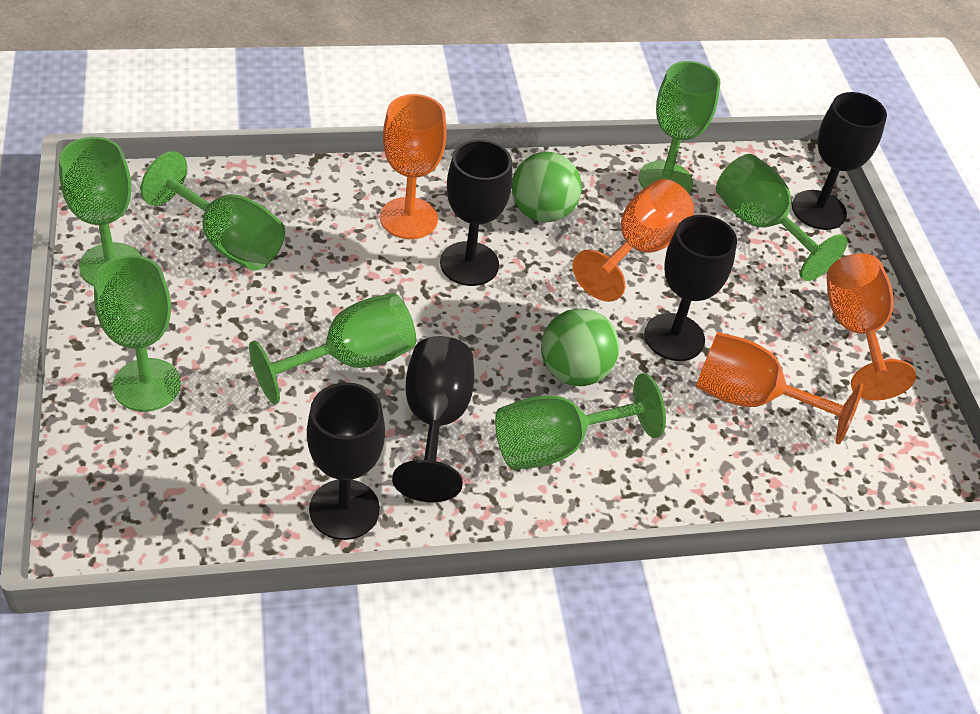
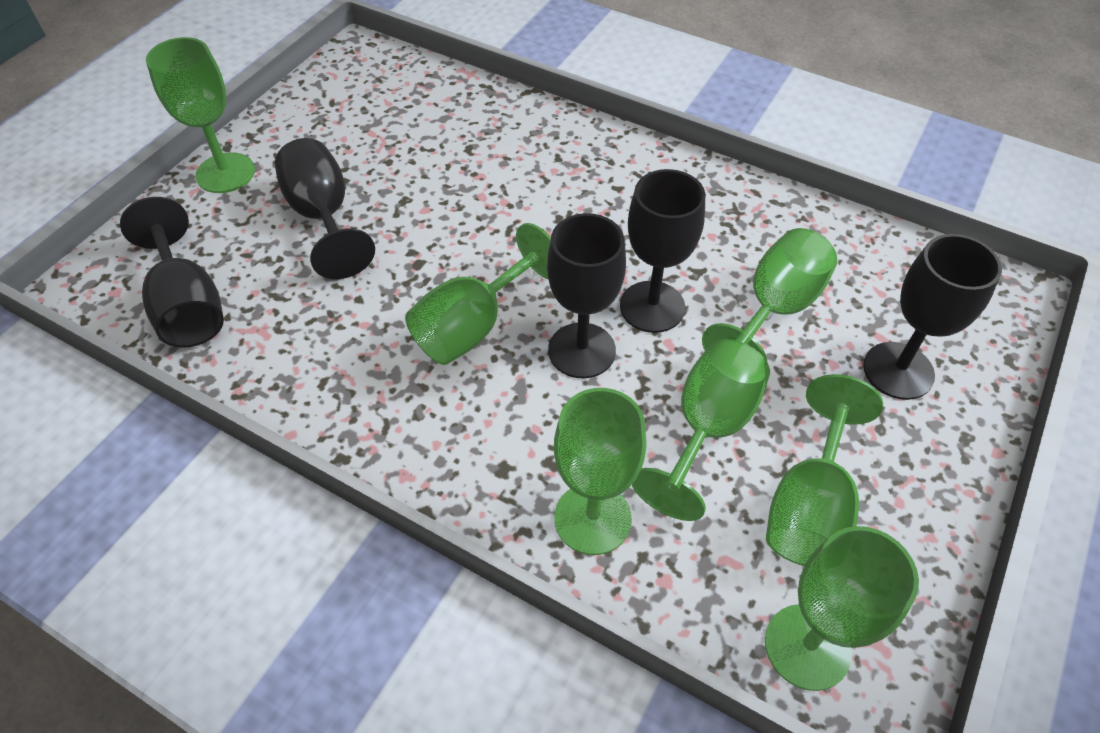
green ball: [512,152,582,222] [541,308,619,386] = 2 -> none = 0
orange goblet: [380,94,446,239] [573,179,694,302] [696,332,863,445] [827,253,916,401] = 4 -> none = 0

